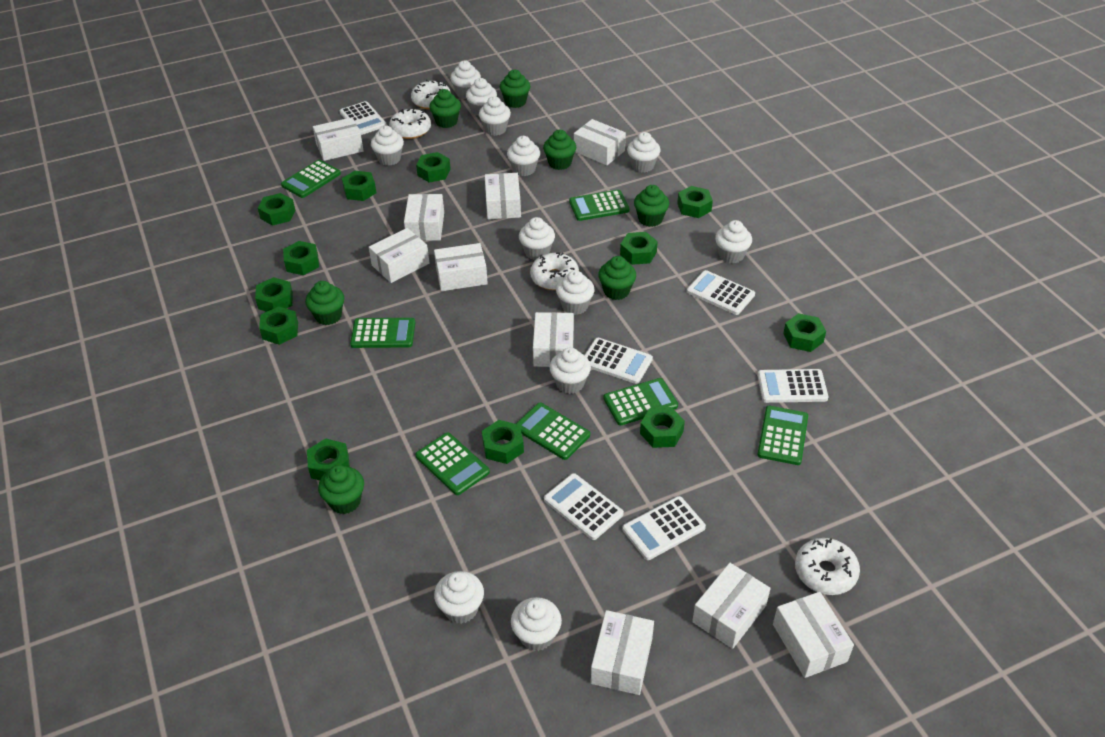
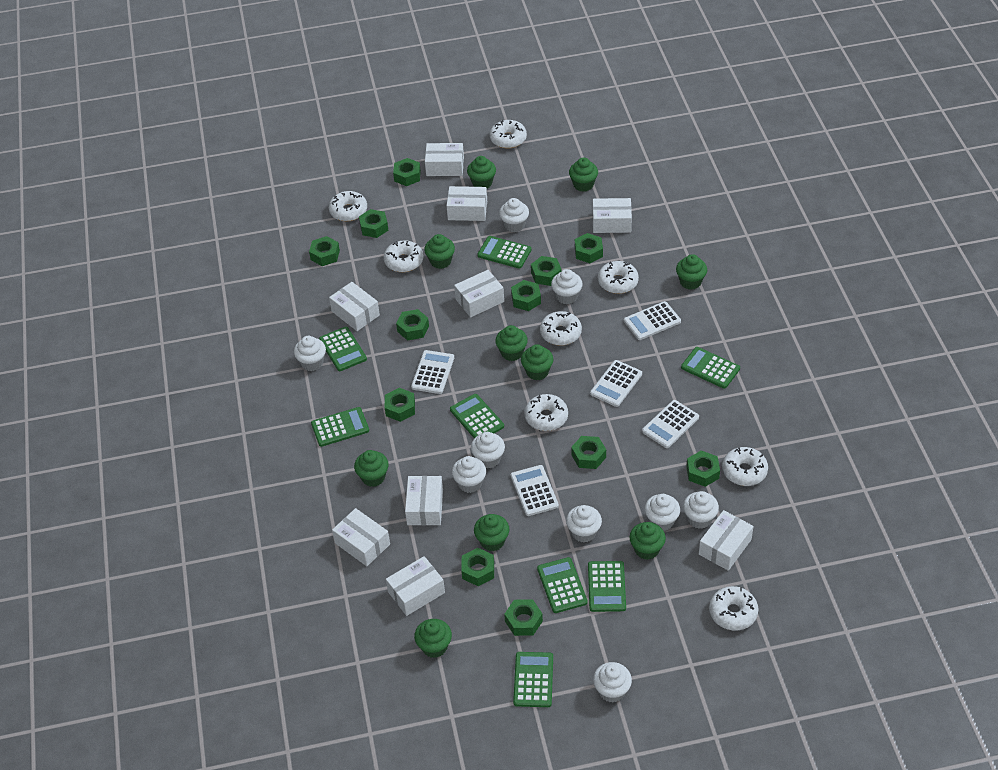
green calculator: [281,160,341,198] [350,318,415,348] [416,432,490,495] [516,403,590,460] [569,190,630,221] [603,378,678,425] [757,406,808,465] = 7 -> [311,407,369,447] [319,327,367,371] [450,394,504,438] [477,236,532,269] [513,652,553,707] [537,557,588,613] [588,561,626,612] [681,347,740,389] = 8
green cupcake: [305,281,344,325] [318,465,364,514] [429,89,461,128] [500,69,530,108] [543,130,576,170] [598,256,636,300] [634,185,669,227] = 7 -> [354,450,389,487] [414,619,452,658] [424,234,455,269] [467,156,496,188] [474,514,509,551] [495,325,528,361] [521,344,553,380] [569,158,598,192] [630,522,666,560] [676,254,707,290] = 10
white box: [313,117,364,161] [369,228,429,283] [404,194,444,241] [434,243,488,291] [485,173,521,219] [533,312,574,367] [574,119,626,165] [591,610,654,695] [692,563,771,649] [773,592,854,678] = 10 -> [329,282,380,331] [332,508,390,566] [386,556,445,616] [405,476,443,525] [425,143,464,176] [447,186,487,221] [454,270,504,317] [593,198,632,233] [699,510,753,571] = 9
white calculator: [340,101,387,135] [544,473,624,540] [585,338,653,384] [622,496,706,560] [687,270,755,315] [757,369,828,403] = 6 -> [411,350,454,394] [511,465,559,516] [590,360,642,407] [624,301,681,340] [642,400,699,448] = 5
white cupcake: [371,126,404,166] [434,571,484,624] [450,60,481,99] [466,78,497,116] [479,96,511,136] [507,136,540,176] [511,597,562,651] [519,217,555,260] [549,347,591,394] [556,270,595,315] [627,132,661,173] [715,220,752,263] = 12 -> [294,336,326,371] [452,456,486,493] [471,432,505,468] [499,198,529,232] [551,269,583,304] [566,505,602,543] [593,662,632,702] [645,494,680,531] [683,491,719,529] = 9
white donut: [389,109,431,139] [411,80,451,109] [530,253,579,290] [795,538,860,595] = 4 -> [329,191,367,221] [384,240,424,272] [490,120,527,149] [524,394,568,431] [540,311,582,346] [598,261,639,294] [709,586,759,630] [722,447,768,486] = 8

